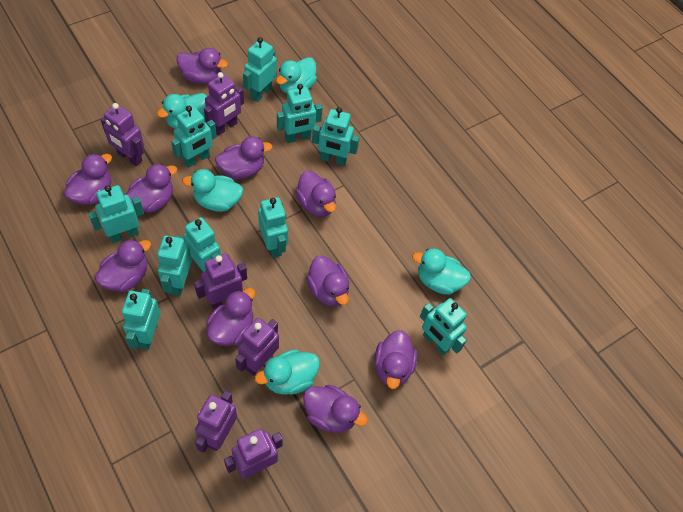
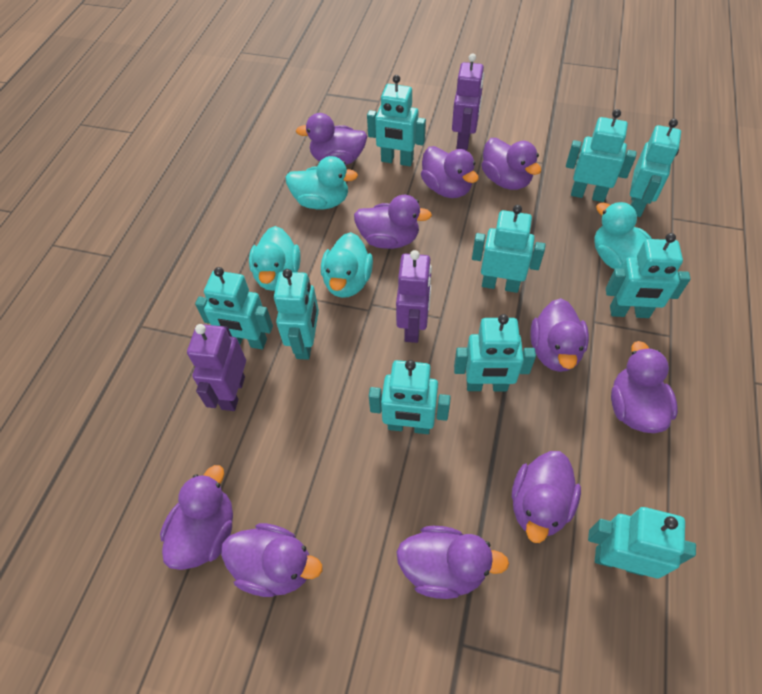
purple robot: [101,103,144,166] [194,253,247,309] [195,390,237,453] [204,72,244,136] [224,429,283,479] [235,318,279,376] = 6 -> [187,324,246,411] [396,250,432,343] [452,53,484,151] = 3
turquoise duck: [157,93,207,129] [182,169,243,212] [255,349,320,395] [276,57,317,93] [412,249,471,295] = 5 -> [249,226,300,291] [286,156,358,209] [321,232,373,298] [594,202,652,269] = 4

